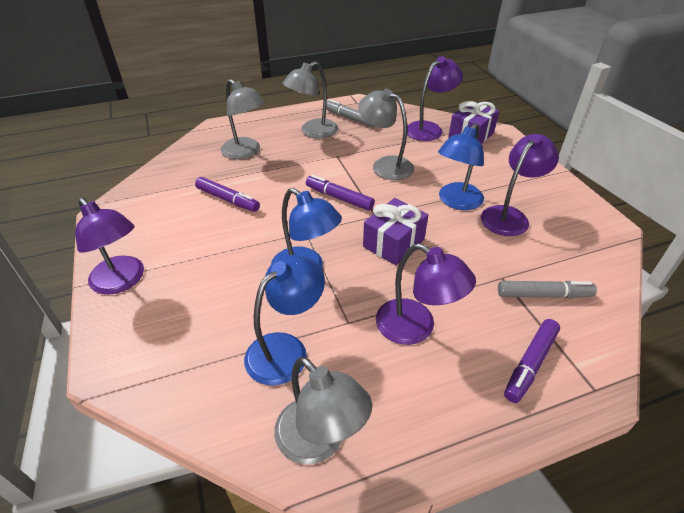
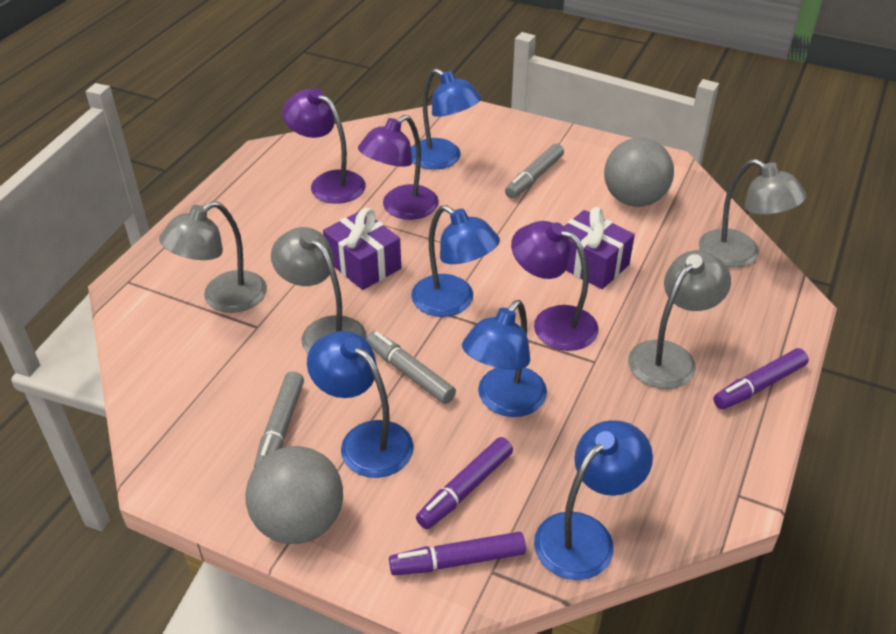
blue lamp: [244,255,325,386] [271,188,342,268] [438,123,484,210] = 3 -> [307,331,414,478] [411,68,482,170] [411,205,500,317] [462,300,547,417] [534,420,653,580] = 5
grey ball: none = 0 -> [245,446,343,544] [604,138,674,207] = 2
grey marker: [326,99,375,127] [498,281,597,298] = 2 -> [254,371,304,468] [366,331,456,404] [505,143,564,198] = 3
purple lamp: [75,198,144,295] [376,243,476,345] [407,56,463,141] [481,134,559,236] = 4 -> [282,88,366,204] [358,115,439,220] [511,221,599,351] = 3

